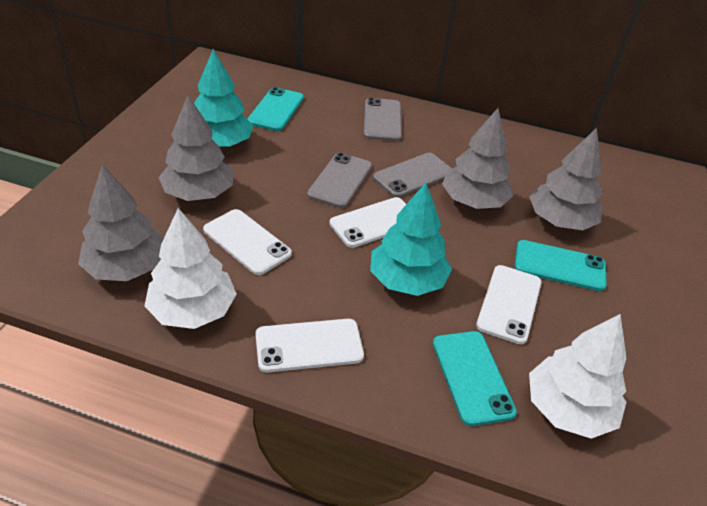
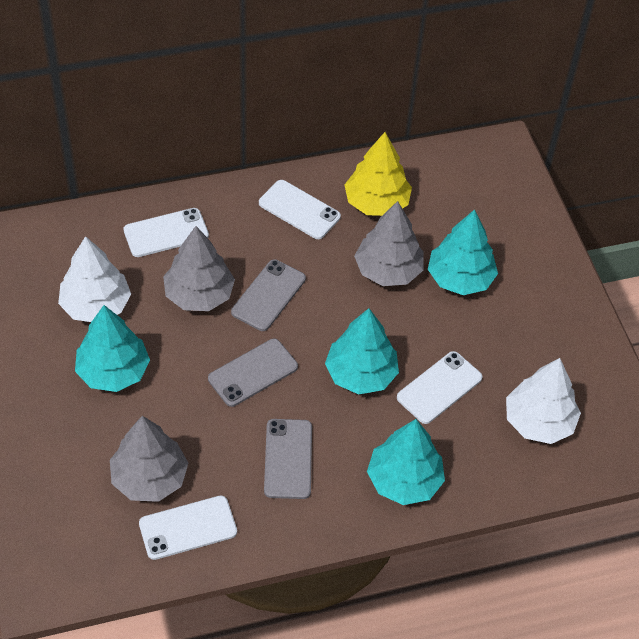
grey tree: [78,164,163,281] [159,95,234,201] [442,108,513,209] [530,128,603,230] = 4 -> [110,416,188,502] [163,226,235,311] [354,201,424,286] = 3
turquoise phone: [247,87,304,131] [433,331,517,426] [514,240,607,291] = 3 -> none = 0
turquoise tree: [194,49,254,148] [370,182,452,296] = 2 -> [75,305,150,392] [325,308,399,394] [367,419,445,505] [428,209,498,295] = 4
yellow tree: none = 0 -> [344,132,412,216] = 1

